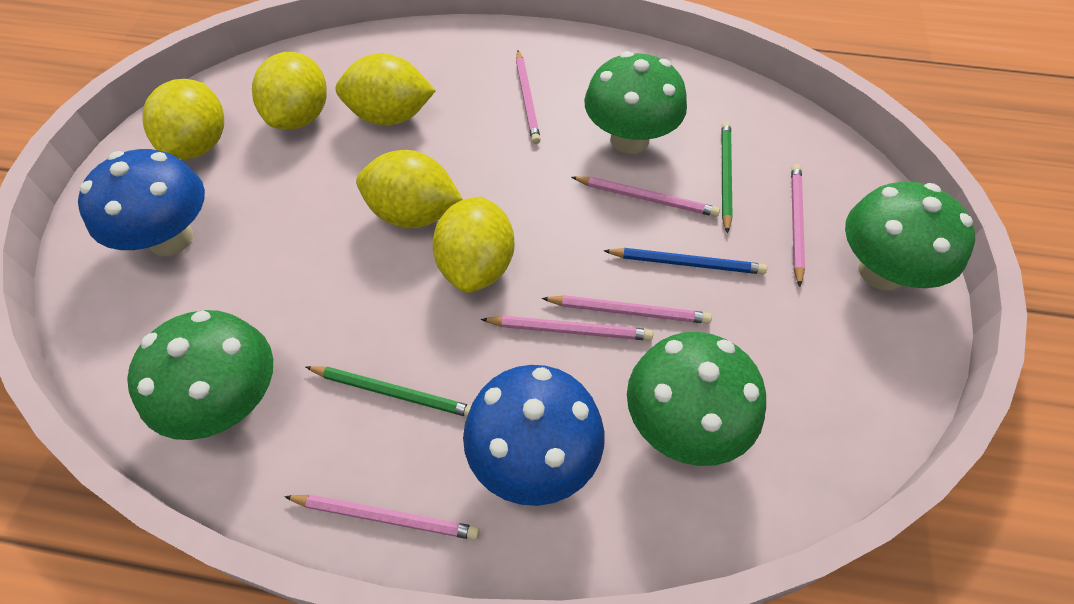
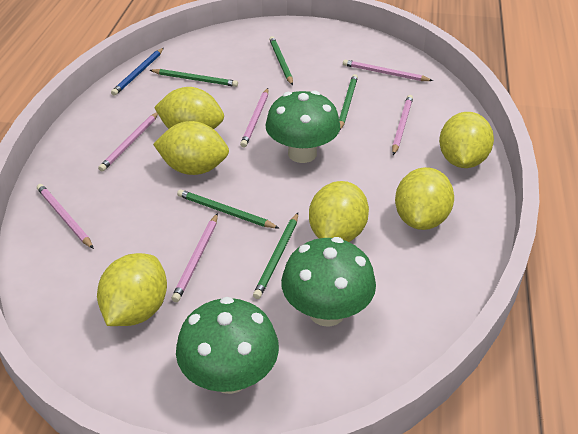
blue mushroom: [78,149,205,256] [463,365,605,506] = 2 -> none = 0
green mushroom: [127,310,273,440] [584,51,687,154] [627,332,766,466] [845,181,975,290] = 4 -> [176,297,279,394] [265,90,340,163] [281,237,376,327] = 3
green pencil: [306,366,471,417] [721,121,733,234] = 2 -> [150,69,238,87] [177,189,279,228] [253,213,298,299] [269,36,293,85] [339,74,358,130] = 5
yellow lemon: [142,79,224,159] [252,52,327,130] [336,53,436,126] [356,150,463,228] [432,197,514,293] = 5 -> [97,253,167,326] [153,121,229,175] [154,87,224,129] [309,181,369,242] [395,167,454,230] [439,112,494,168] = 6

